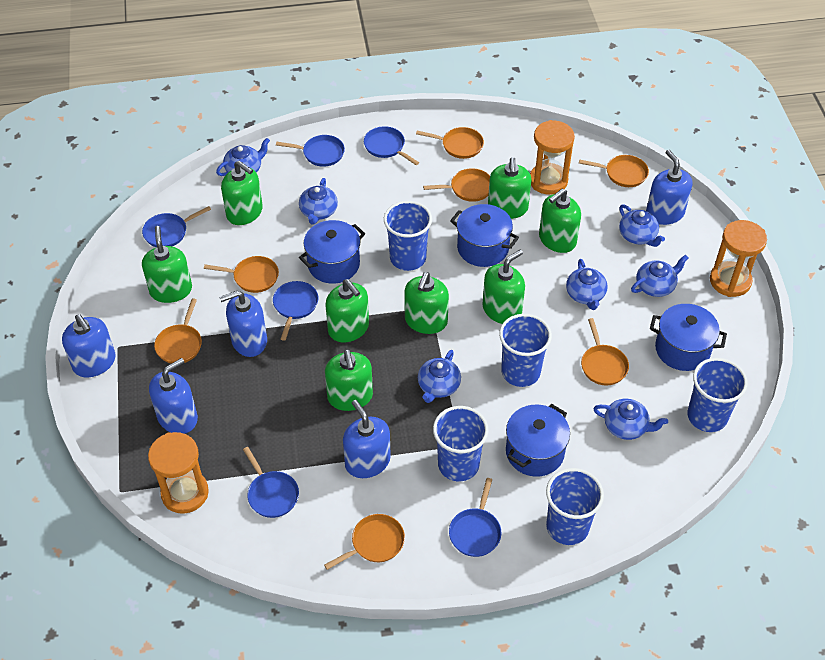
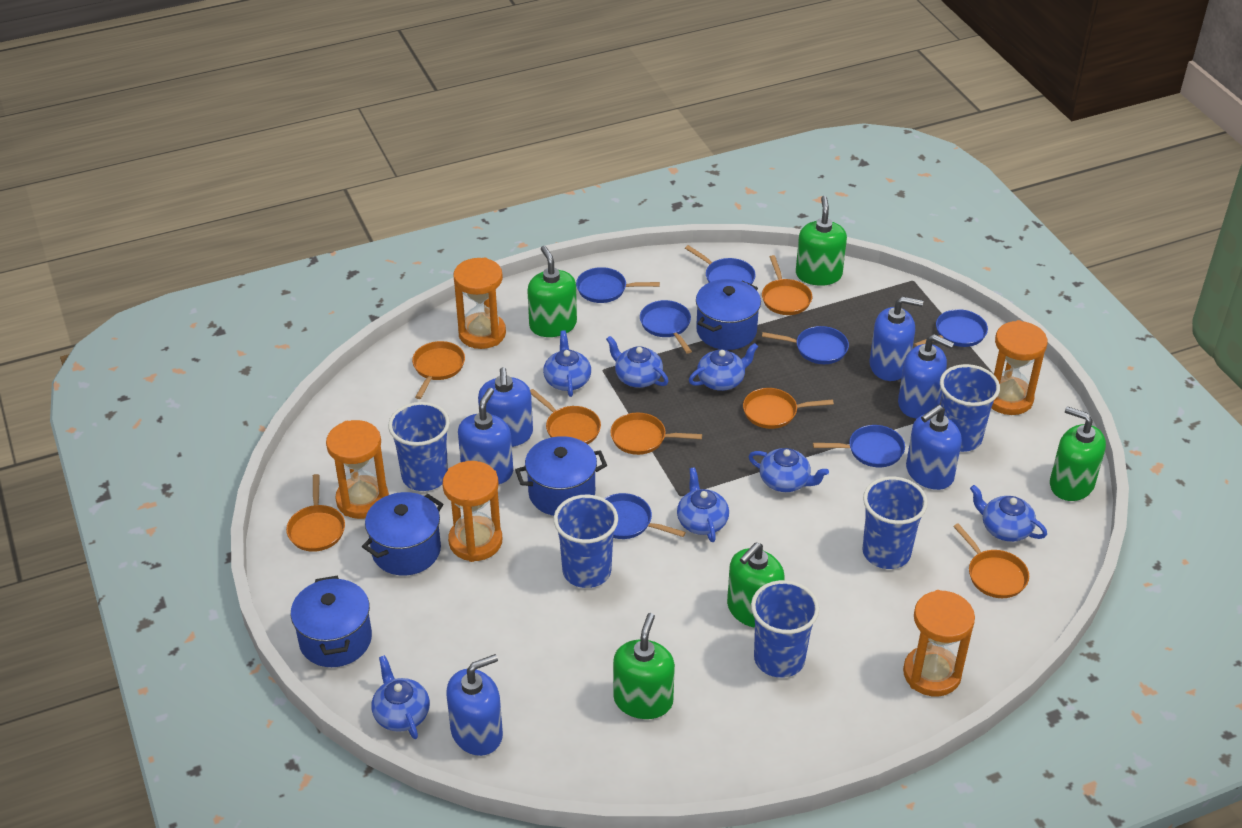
blue pan: [142,206,211,247] [243,447,299,518] [273,281,319,341] [276,135,345,167] [364,126,419,165] [449,478,501,557] = 6 -> [576,267,660,303] [604,493,686,539] [640,300,692,354] [685,245,756,285] [762,326,849,364] [813,425,905,467] [914,309,988,347] = 7
blue soap dispenser: [62,314,116,377] [149,358,198,434] [219,290,267,357] [343,400,391,478] [646,150,693,225] = 5 -> [446,654,503,756] [458,388,513,484] [478,367,533,447] [869,297,923,381] [898,334,954,418] [906,405,962,490] = 6
green soap dispenser: [142,226,192,303] [221,161,263,225] [325,279,369,342] [325,349,373,411] [404,272,449,334] [483,250,525,324] [488,157,532,219] [539,189,581,253] = 8 -> [527,246,577,337] [613,613,675,719] [727,542,785,628] [796,196,847,286] [1050,406,1106,501] = 5
orange hourglass: [148,432,209,514] [530,120,575,195] [710,220,767,297] = 3 -> [326,420,389,519] [442,461,502,562] [453,257,506,349] [903,590,975,696] [991,320,1047,415] = 5

